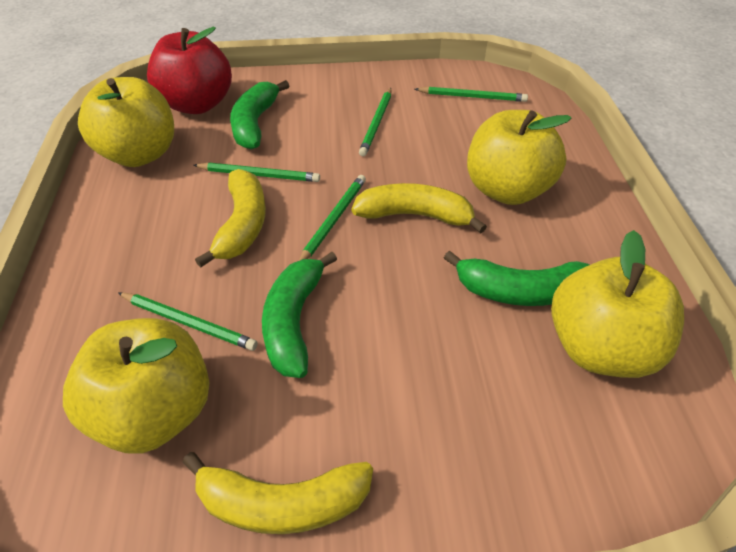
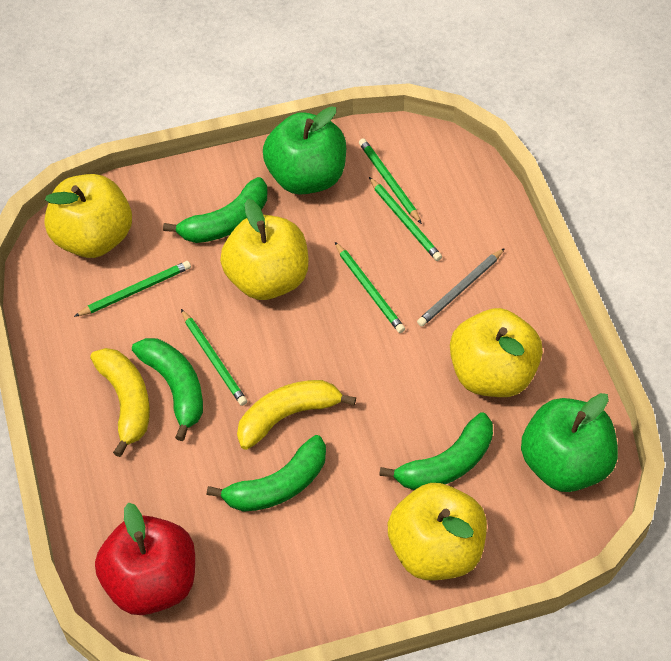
green apple: none = 0 -> [263,106,346,195] [521,393,618,492] = 2
green banana: [230,80,289,149] [262,252,337,378] [444,251,590,306] = 3 -> [132,338,203,441] [163,177,268,243] [207,435,326,512] [379,412,493,490] = 4
grey pencil: none = 0 -> [417,248,505,327] = 1
yellow banana: [183,452,373,534] [195,169,266,268] [352,183,487,234] = 3 -> [90,348,150,457] [237,380,356,450] = 2

